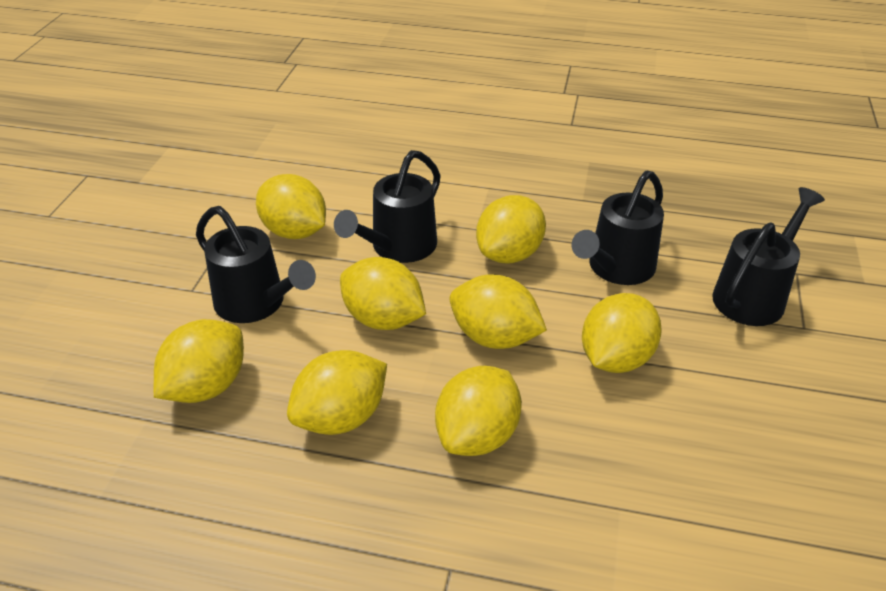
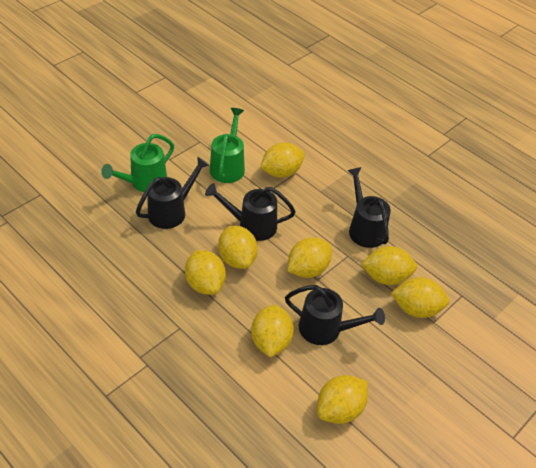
green watering can: none = 0 -> [101,134,174,192] [210,108,245,183] = 2

